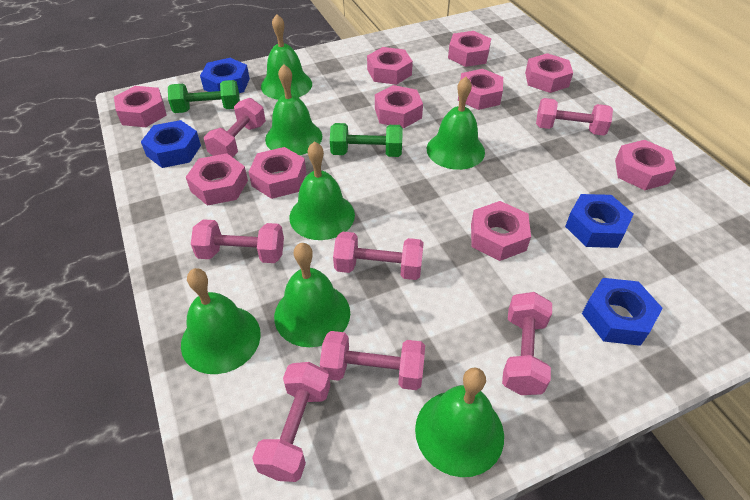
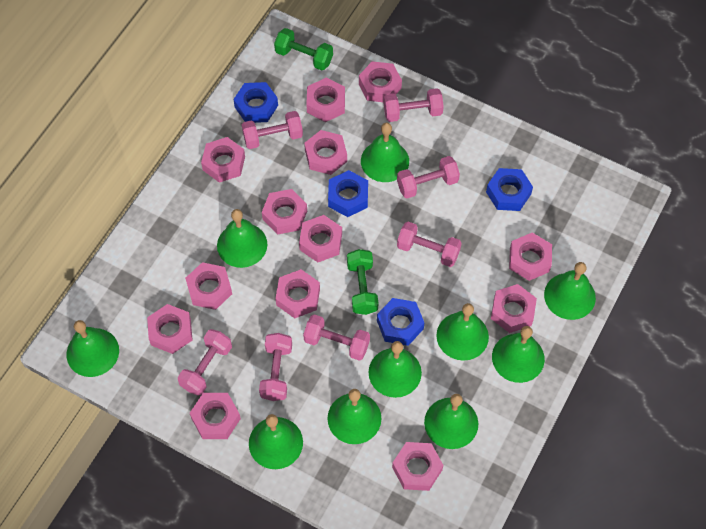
green bell: [181,268,261,374] [261,14,312,100] [265,64,322,155] [274,243,350,347] [289,141,355,240] [415,367,504,477] [427,77,485,170] = 7 -> [66,320,119,377] [217,209,267,268] [249,414,303,469] [327,389,382,444] [361,123,409,182] [369,341,422,398] [424,394,478,449] [436,303,489,361] [492,326,545,383] [544,262,596,320] = 10
pink nut: [114,86,167,127] [186,153,248,206] [249,147,306,199] [367,47,413,85] [375,85,423,128] [448,31,491,67] [458,69,503,110] [471,201,531,261] [525,53,573,93] [615,140,676,190] = 10 -> [147,304,193,354] [185,262,232,310] [190,393,241,439] [201,137,245,183] [262,189,307,235] [275,269,320,318] [299,215,342,262] [304,130,347,175] [306,78,345,122] [359,61,402,102] [392,442,443,491] [491,284,537,333] [509,233,552,281] = 13

